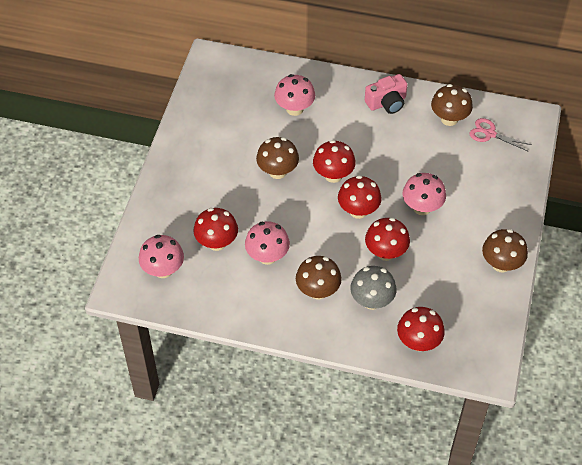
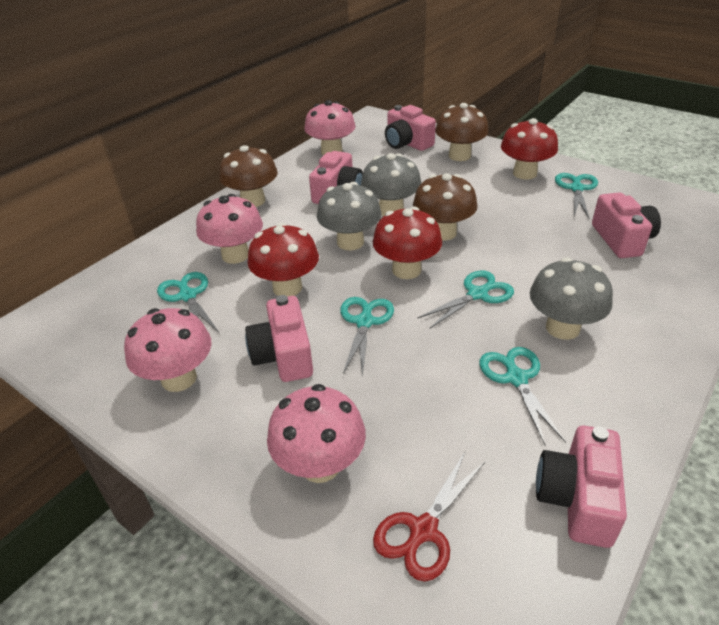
brown mushroom: [256,137,299,179] [296,256,342,299] [431,84,473,126] [482,229,528,273] = 4 -> [219,145,278,207] [413,173,478,241] [435,103,489,161] = 3
grey mushroom: [350,266,397,310] = 1 -> [317,182,381,250] [361,153,421,216] [530,257,613,340] = 3
pink camera: [365,74,408,114] = 1 -> [245,295,313,382] [309,151,363,204] [385,105,436,151] [536,426,627,548] [592,192,661,258] = 5
pink scissors: [470,118,531,151] = 1 -> none = 0
red mushroom: [193,208,238,251] [313,140,356,183] [338,175,381,219] [365,218,410,261] [397,307,445,351] = 5 -> [248,223,319,296] [373,207,442,279] [501,118,558,180] = 3
red scissors: none = 0 -> [373,452,486,582] = 1
turquoise scissors: none = 0 -> [157,272,219,332] [340,297,394,377] [417,271,514,329] [479,347,566,446] [555,173,598,219] = 5

